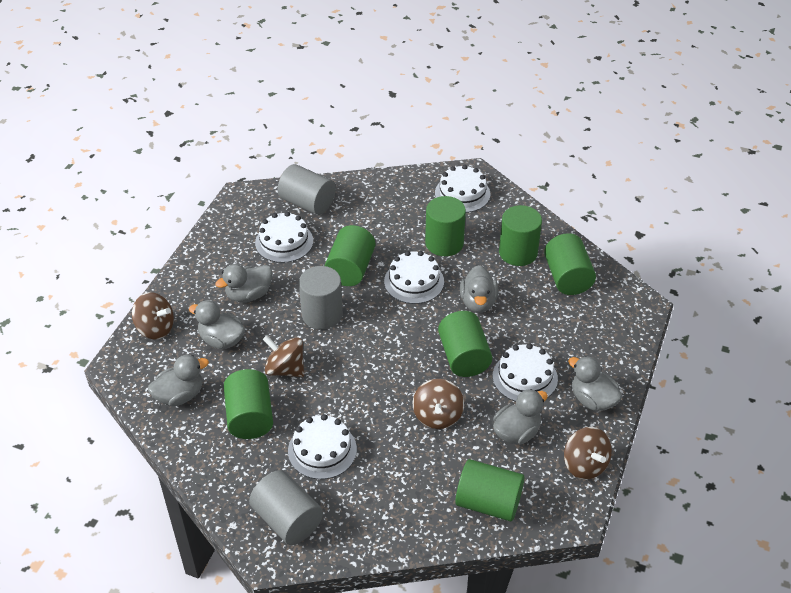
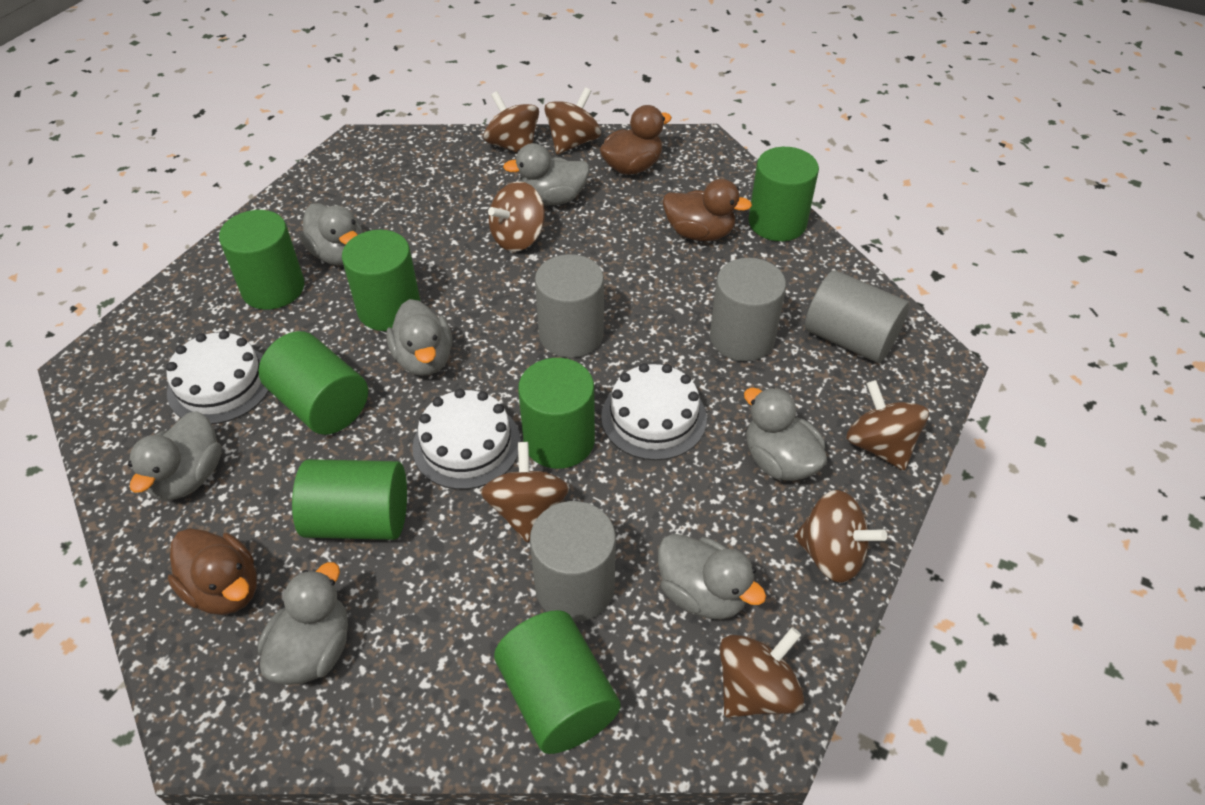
brown duck: none = 0 -> [168,528,257,615] [600,105,672,175] [663,179,752,241] = 3
brown spinning top: [132,292,174,339] [263,335,304,377] [413,379,464,429] [564,427,612,480] = 4 -> [481,442,569,543] [484,91,539,153] [488,181,545,252] [545,87,601,154] [720,627,804,718] [794,490,887,583] [846,380,929,470] = 7
grey cylinder: [249,470,323,545] [278,164,336,215] [299,266,343,330] = 3 -> [530,501,616,622] [535,254,604,358] [710,258,786,361] [805,270,910,363] = 4
grey duck: [148,355,209,406] [189,300,245,349] [215,264,272,302] [460,265,498,313] [493,389,548,444] [568,356,622,411] = 6 -> [128,411,222,500] [258,562,348,685] [300,203,363,265] [386,299,452,376] [503,143,590,205] [658,534,766,620] [744,387,827,481] = 7
white cake: [255,212,313,263] [288,414,357,479] [384,251,444,304] [435,165,490,213] [493,344,558,402] = 5 -> [166,331,269,424] [412,389,521,489] [601,363,707,460] = 3

